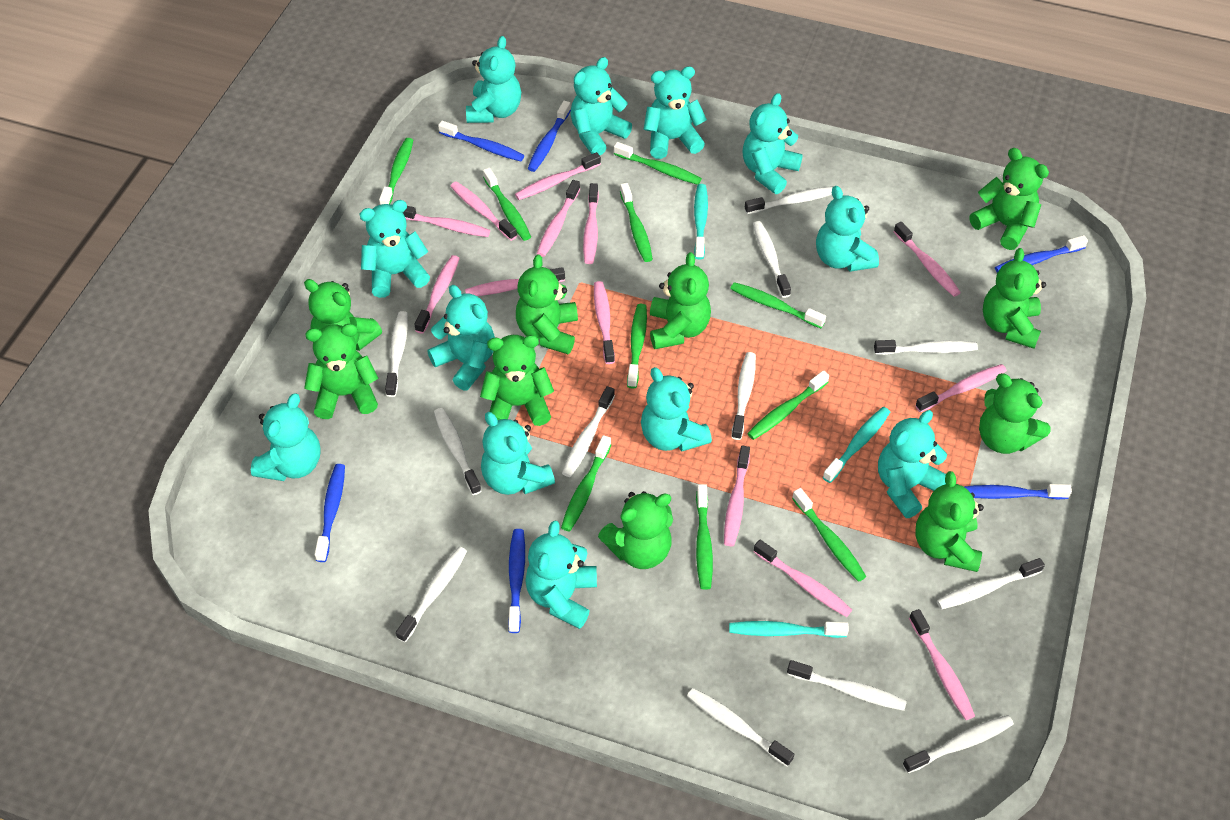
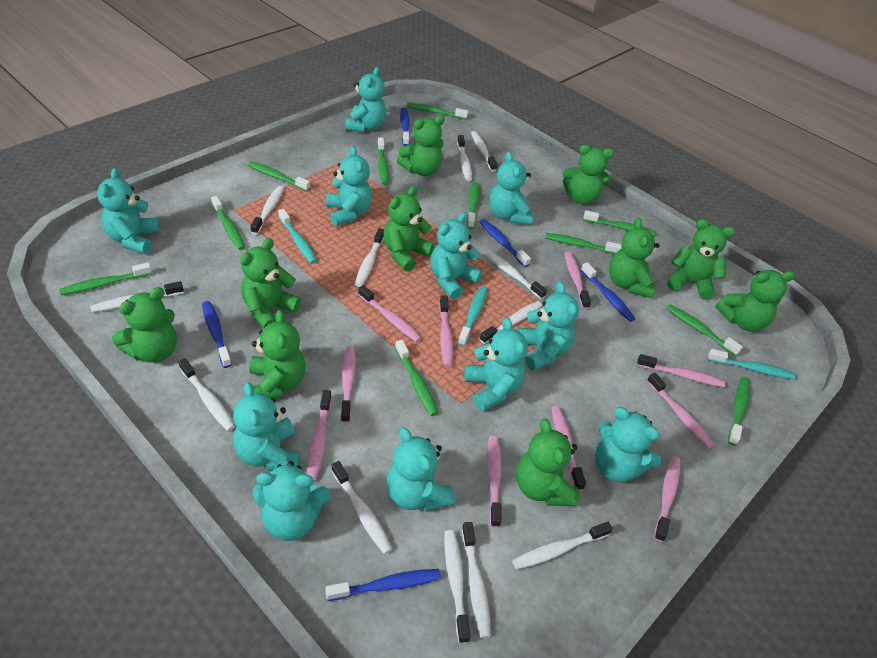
blue toothbrush: [314,464,345,562] [438,121,524,161] [508,529,525,633] [528,101,571,172] [964,484,1072,499] [995,235,1088,273] = 6 -> [202,301,232,368] [325,569,441,601] [400,108,410,146] [479,219,531,267] [581,262,636,322] = 5
green toothbrush: [379,138,413,205] [483,168,531,241] [561,435,611,532] [614,142,702,185] [620,183,653,262] [627,304,647,388] [696,484,713,590] [730,282,826,328] [747,370,829,440] [792,488,866,582] = 10 -> [59,262,152,295] [211,196,245,250] [248,161,310,191] [377,137,389,185] [395,340,438,416] [406,103,468,120] [467,182,479,229] [545,233,622,254] [583,210,656,236] [666,304,743,356] [728,377,750,446] = 11
pink toothbrush: [403,206,490,237] [415,255,460,334] [450,181,517,241] [465,267,565,296] [515,152,601,200] [537,180,580,257] [583,183,599,264] [594,281,615,364] [724,446,750,546] [754,540,852,617] [894,222,961,297] [909,609,975,720] [915,364,1007,412] = 13 -> [307,390,332,481] [340,346,356,423] [358,285,422,342] [439,295,453,367] [487,435,502,528] [551,406,586,491] [565,252,591,309] [637,354,726,387] [647,373,715,449] [654,456,680,542] = 10
turquoise teddy bear: [251,393,321,481] [360,200,430,298] [427,285,495,391] [466,36,521,123] [481,412,555,495] [525,520,597,629] [570,57,632,155] [641,367,712,452] [643,66,707,159] [743,93,803,194] [816,186,879,272] [878,410,947,518] = 12 -> [97,168,160,254] [233,382,299,471] [253,461,330,541] [326,146,372,226] [345,67,386,132] [387,428,455,511] [431,212,482,299] [464,317,528,411] [489,152,533,225] [517,282,579,371] [595,407,661,482] = 11

